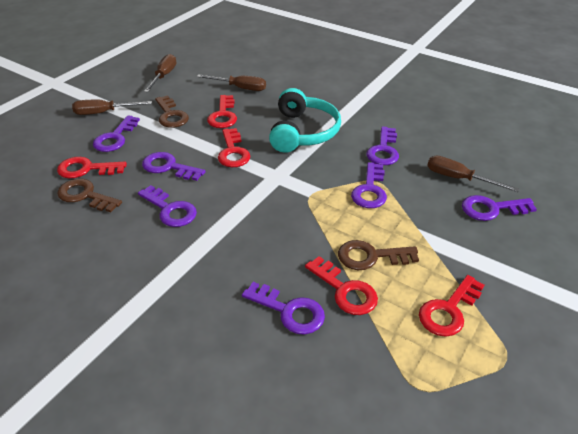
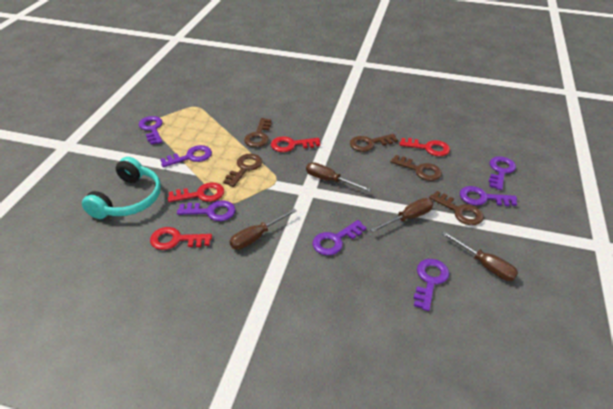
brown key: [57,179,122,212] [155,95,189,128] [338,240,419,270] = 3 -> [223,154,262,187] [244,118,271,147] [350,134,398,152] [390,155,442,181] [429,191,484,225] = 5
red key: [57,157,127,178] [207,95,237,128] [218,128,250,167] [305,256,378,315] [419,275,484,337] = 5 -> [150,227,212,250] [168,182,224,202] [271,136,320,152] [399,138,450,156] = 4

